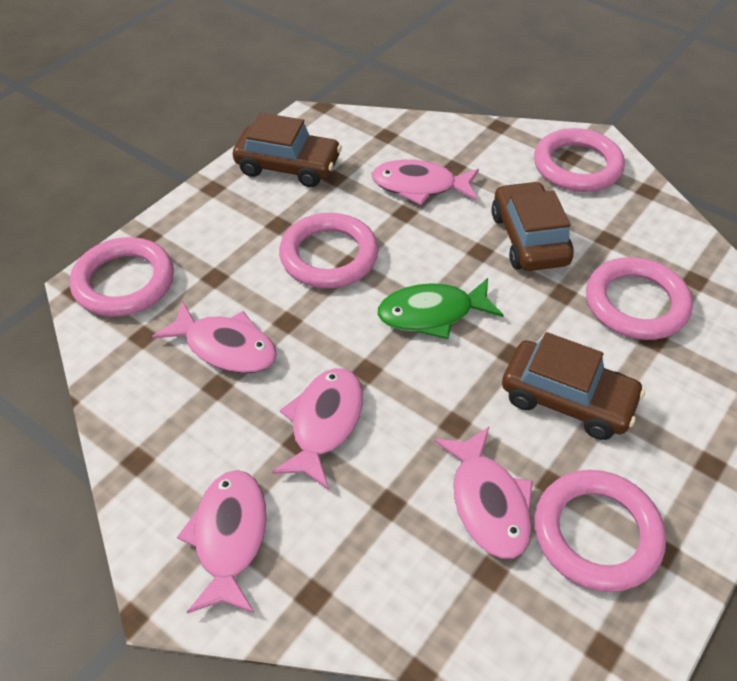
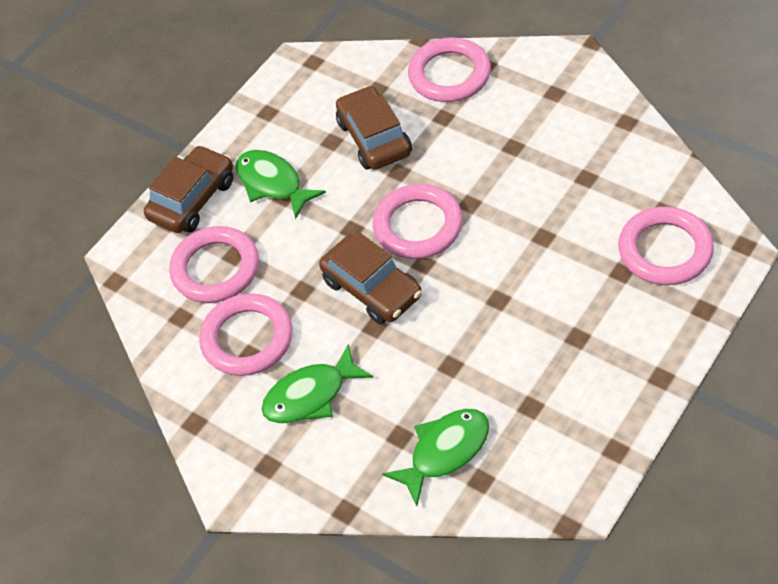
green fish: [377,278,504,339] = 1 -> [236,150,326,219] [261,343,373,423] [382,409,489,506] = 3
pink fish: [152,302,277,373] [177,470,266,614] [272,368,363,490] [372,160,479,205] [434,427,533,559] = 5 -> none = 0

